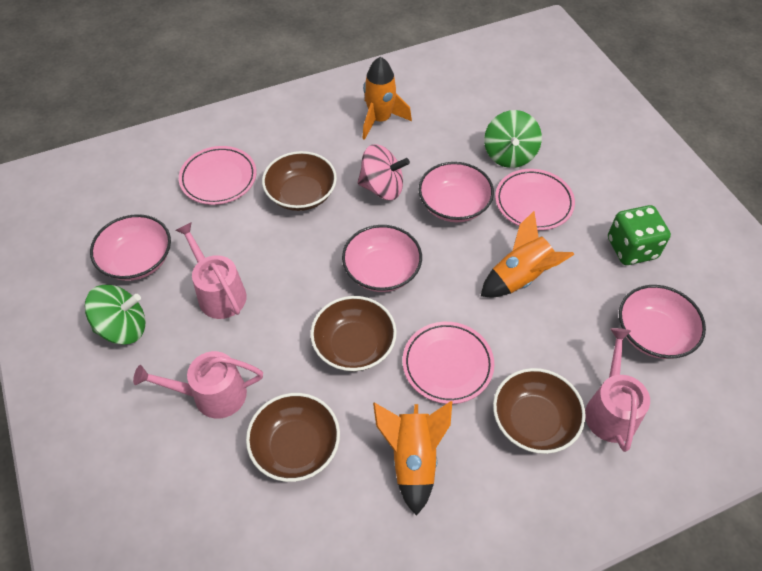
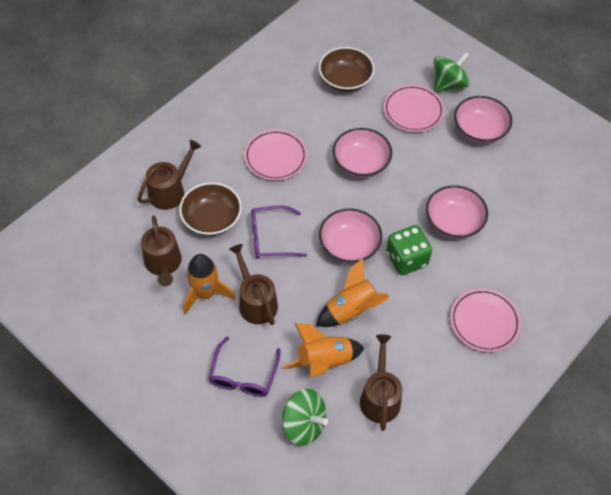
brown bowl: [246,393,340,482] [262,151,337,211] [310,296,397,372] [493,368,586,454] = 4 -> [179,182,242,236] [319,47,375,92] = 2
brown watering can: none = 0 -> [137,140,202,210] [141,215,182,286] [229,244,278,325] [360,334,403,431] = 4
pink spinning top: [358,144,410,200] = 1 -> none = 0
pink watering can: [133,351,263,418] [176,222,247,319] [585,328,650,452] = 3 -> none = 0
purple glasses: none = 0 -> [208,337,281,397] [251,205,307,258] = 2

